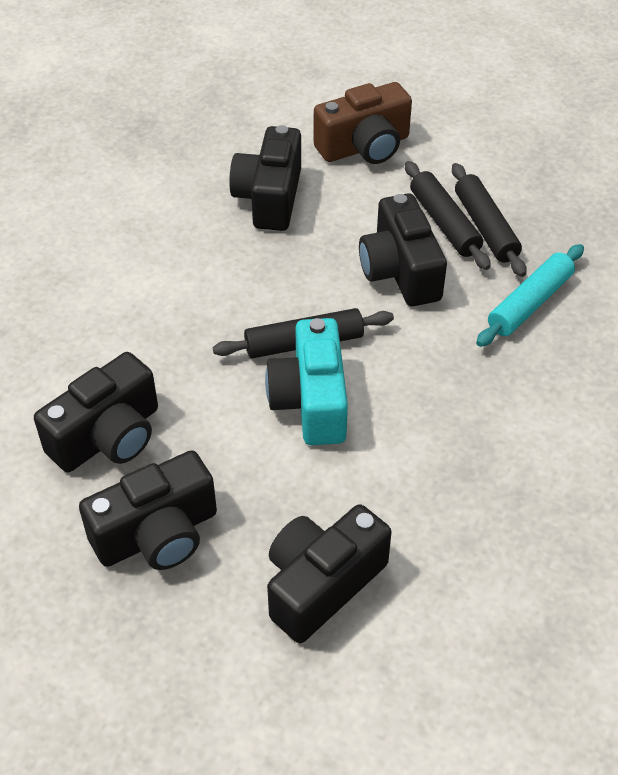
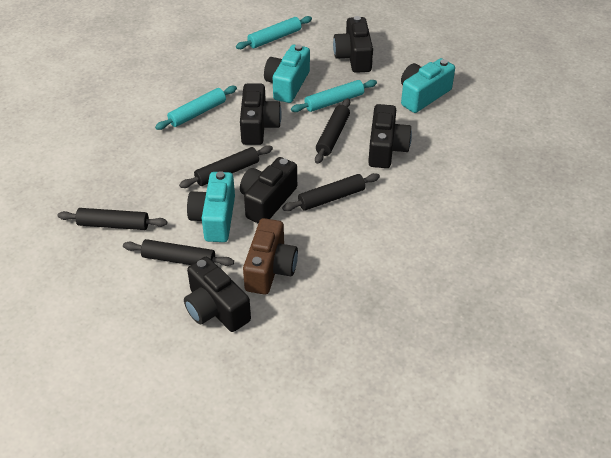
black rolling pin: [213,308,394,358] [405,161,491,270] [452,163,527,277] = 3 -> [57,208,167,230] [123,239,234,266] [179,145,273,188] [282,173,380,211] [315,98,350,164] = 5
turquoise camera: [265,318,348,445] = 1 -> [187,171,235,242] [264,44,310,103] [401,58,455,113] = 3
turquoise rolling pin: [476,244,584,347] = 1 -> [155,86,237,130] [236,16,312,49] [291,80,377,112] = 3

